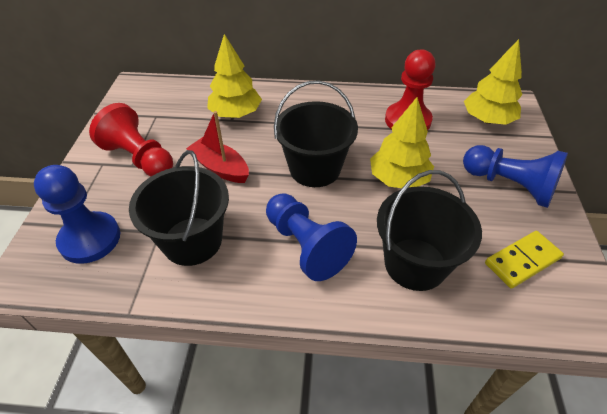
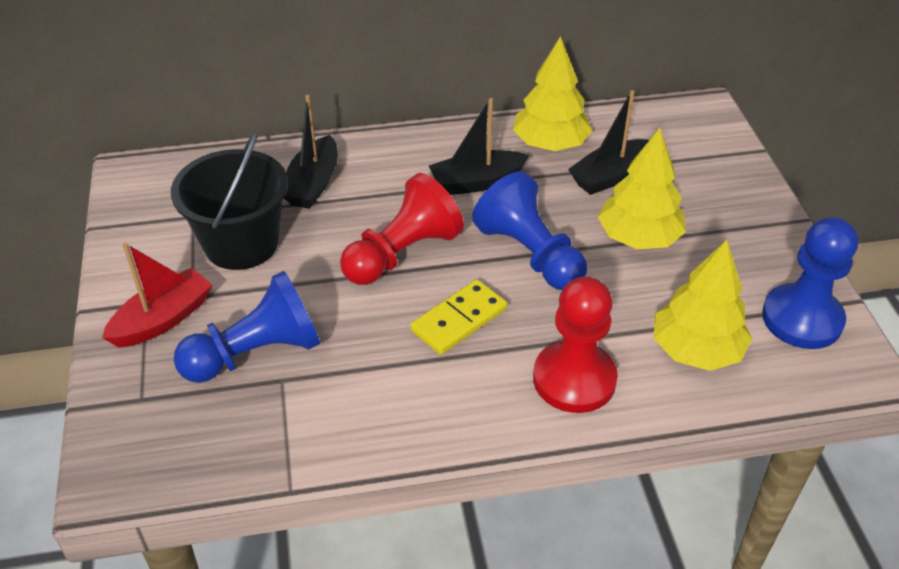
black boat: none = 0 -> [284,95,338,209] [429,98,529,195] [568,90,649,195] = 3
black bucket: [129,150,229,266] [274,80,358,187] [377,170,482,291] = 3 -> [171,131,288,270] = 1

